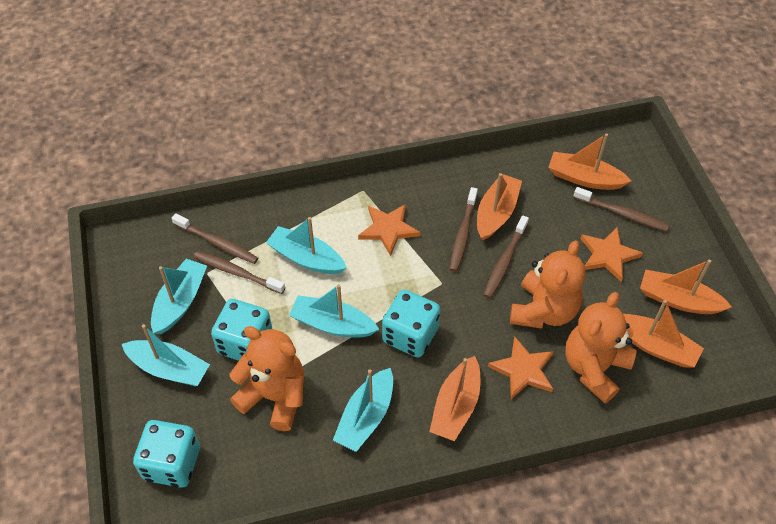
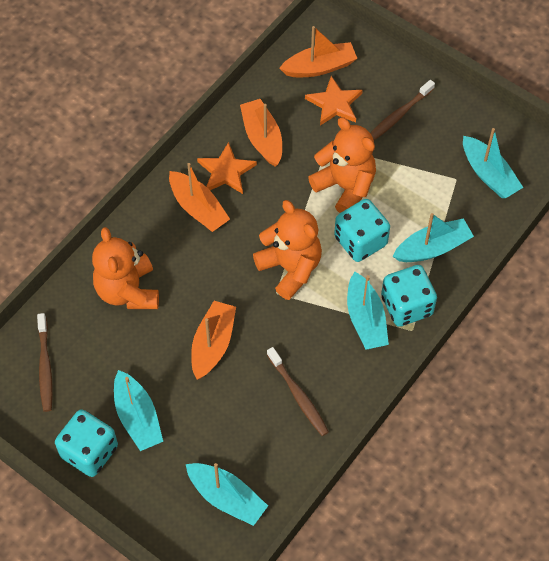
brown toothbrush: [172,213,258,264] [193,251,285,294] [449,187,478,272] [483,215,529,298] [573,187,669,232] = 5 -> [37,313,53,412] [267,347,329,436] [370,80,435,140] = 3
orange boat: [429,356,480,441] [477,173,522,240] [548,133,631,190] [623,300,704,367] [640,259,732,314] = 5 -> [169,163,230,232] [191,301,236,380] [240,99,282,166] [279,26,357,77] = 4
orange star: [358,204,420,256] [488,336,554,399] [580,227,643,282] = 3 -> [197,142,257,194] [305,76,363,126] = 2

